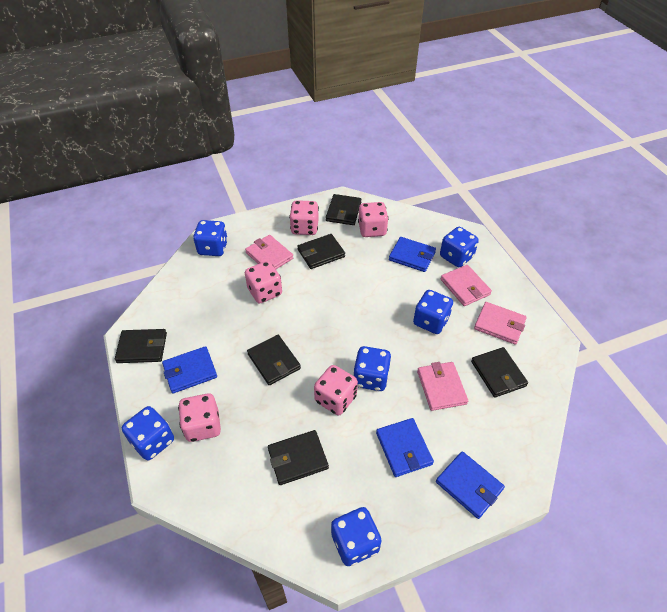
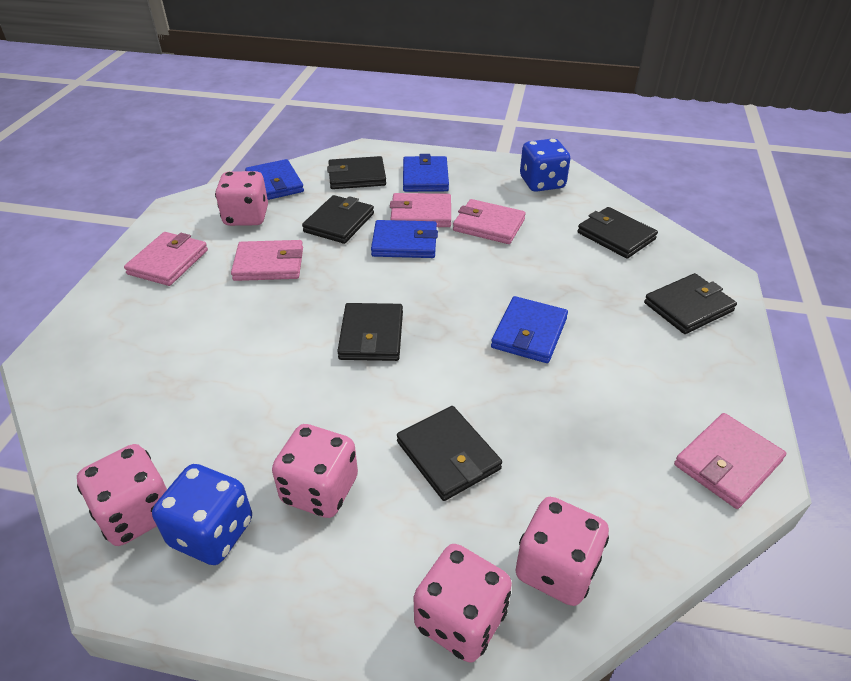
blue dice: [122,406,174,460] [193,220,228,256] [331,507,382,566] [354,346,391,391] [413,290,453,334] [440,227,479,267] = 6 -> [152,464,252,565] [520,138,570,192] = 2
pink wallet: [245,235,293,269] [417,362,468,411] [441,265,492,306] [474,302,527,345] = 4 -> [124,232,208,286] [231,240,303,281] [390,193,451,227] [453,199,526,244] [674,413,786,509] = 5

